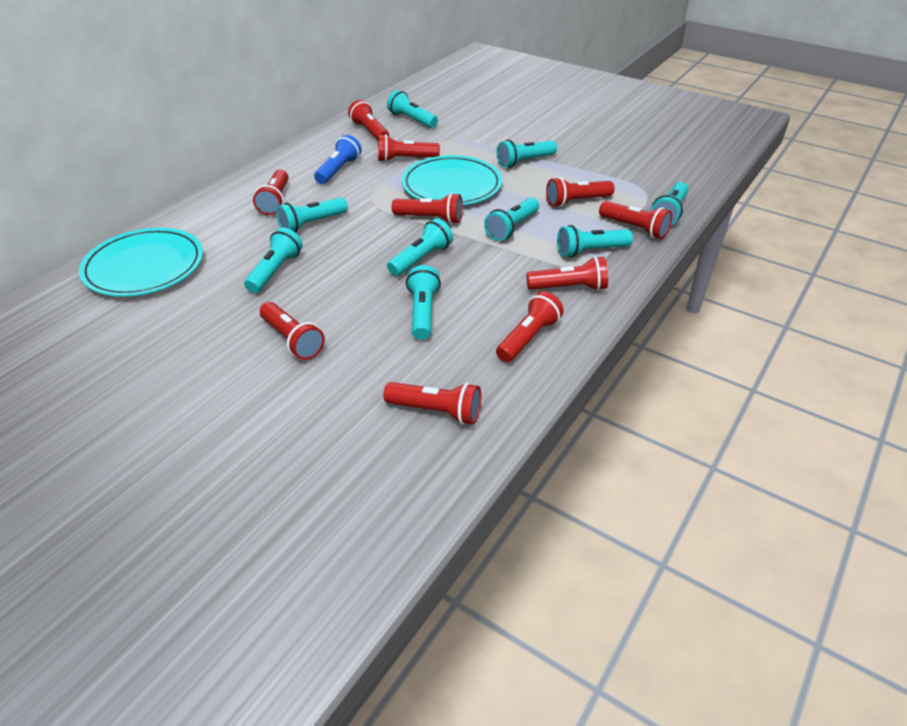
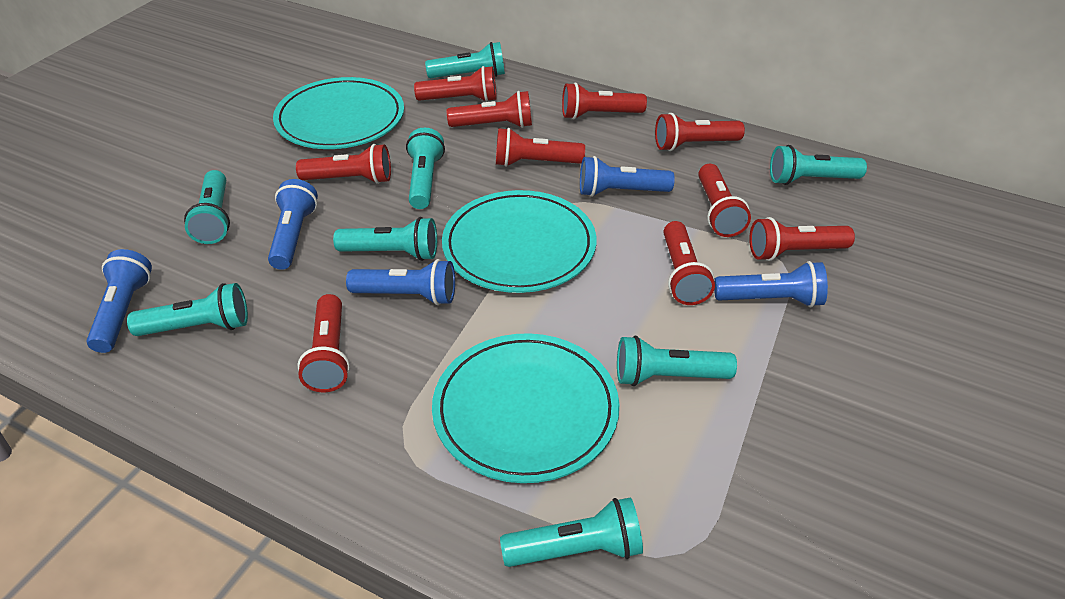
blue flashlight: [314,135,362,184] = 1 -> [86,249,152,353] [268,179,318,270] [346,259,455,305] [580,156,675,197] [714,261,828,307] = 5
turquoise flashlight: [244,228,303,293] [276,197,348,233] [387,90,438,128] [387,218,453,276] [406,265,441,340] [484,197,539,241] [497,140,557,168] [557,225,633,258] [651,182,688,225] = 9 -> [127,283,248,336] [184,170,230,244] [333,217,437,261] [406,128,445,209] [425,42,505,78] [500,497,643,567] [617,336,737,386] [770,145,867,185] = 8
turquoise plate: [79,228,203,297] [402,155,503,205] = 2 -> [273,77,404,149] [432,333,619,483] [442,190,596,293] = 3

